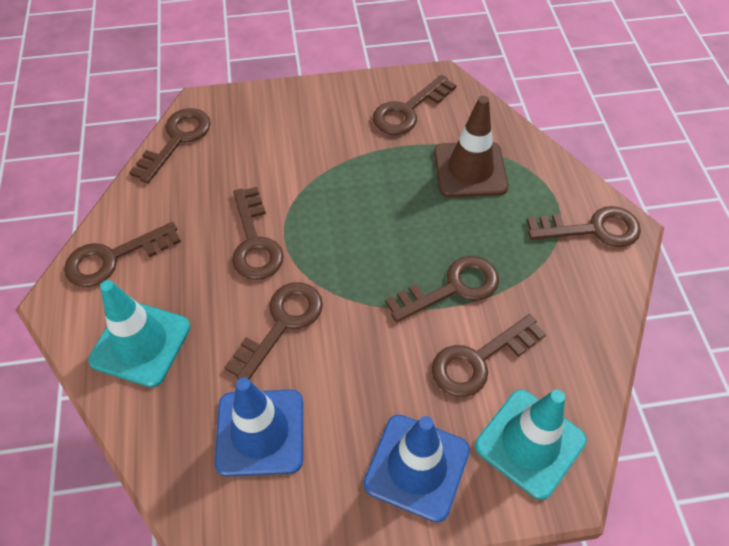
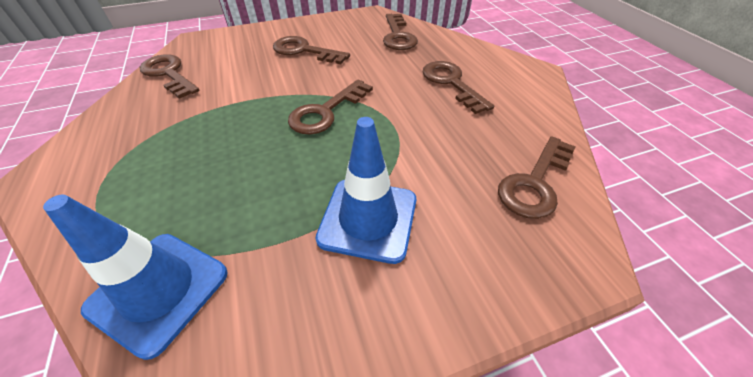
brown key: [64,222,181,287] [129,108,211,183] [224,282,323,380] [232,187,284,280] [373,75,456,135] [385,256,499,322] [432,314,546,397] [527,206,641,247] = 8 -> [140,54,200,99] [273,36,350,64] [288,79,373,134] [383,14,418,50] [423,61,494,114] [498,136,576,219] = 6
brown traffic cone: [434,96,508,197] = 1 -> none = 0
turquoise traffic cone: [88,280,191,387] [475,389,587,500] = 2 -> none = 0

